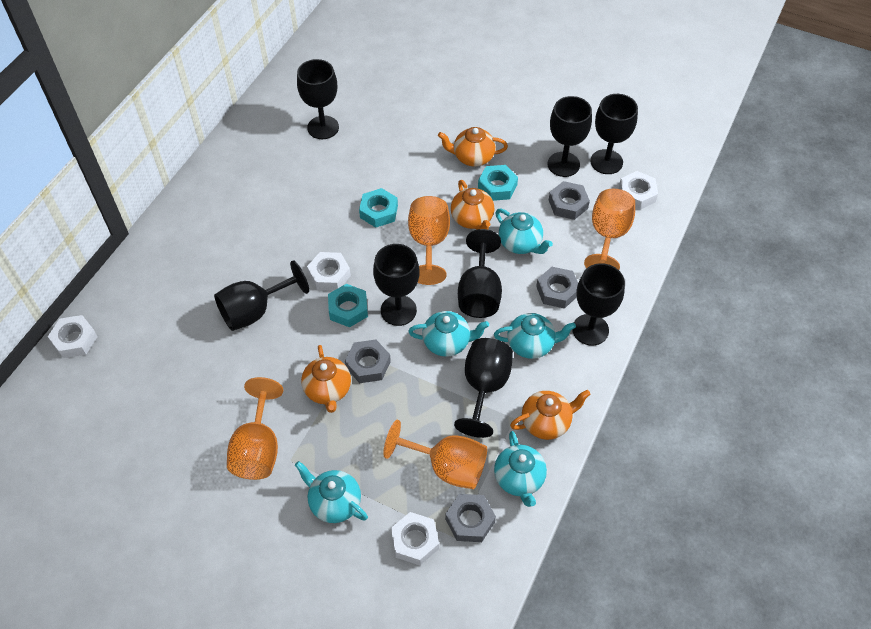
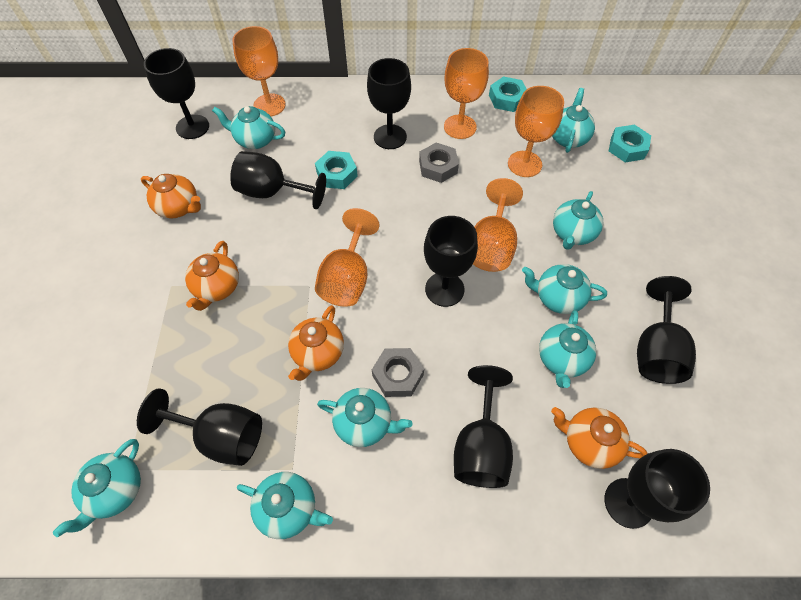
grey nut: [345,339,391,383] [445,494,496,542] [536,267,578,309] [549,181,590,220] = 4 -> [372,348,424,397] [419,143,459,183] = 2
orange goblet: [227,377,283,480] [383,420,487,489] [408,196,450,285] [584,189,635,270] = 4 -> [233,26,286,116] [315,208,379,307] [444,48,489,139] [473,178,523,272] [508,86,564,177] = 5
turquoise teapot: [295,461,368,523] [408,311,489,357] [494,313,576,359] [494,431,547,507] [495,209,553,254] = 5 -> [53,439,141,537] [212,106,285,149] [237,472,333,539] [317,388,412,447] [522,264,607,314] [539,310,596,388] [552,88,595,153] [553,191,603,250] = 8
white nut: [48,315,98,358] [307,252,351,291] [391,512,439,565] [619,171,658,210] = 4 -> none = 0

